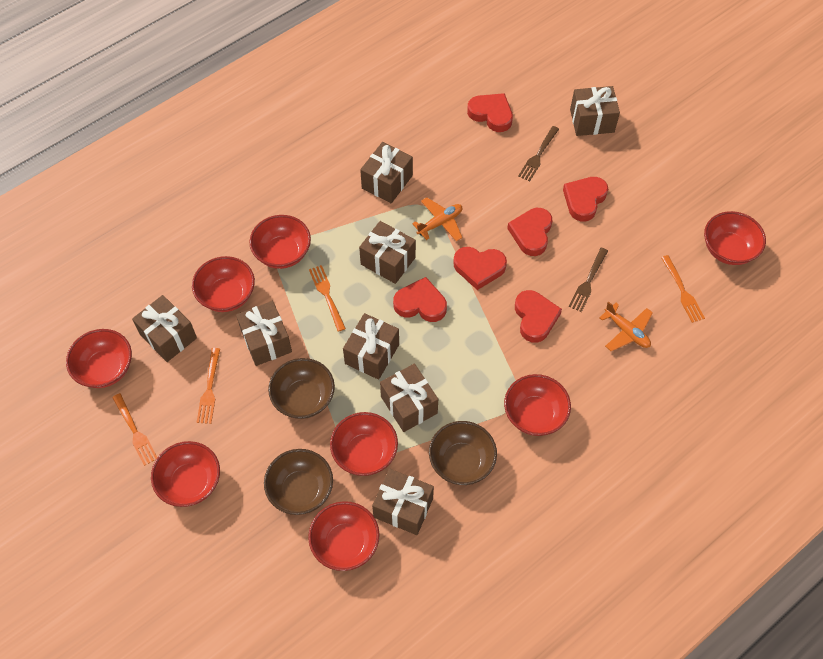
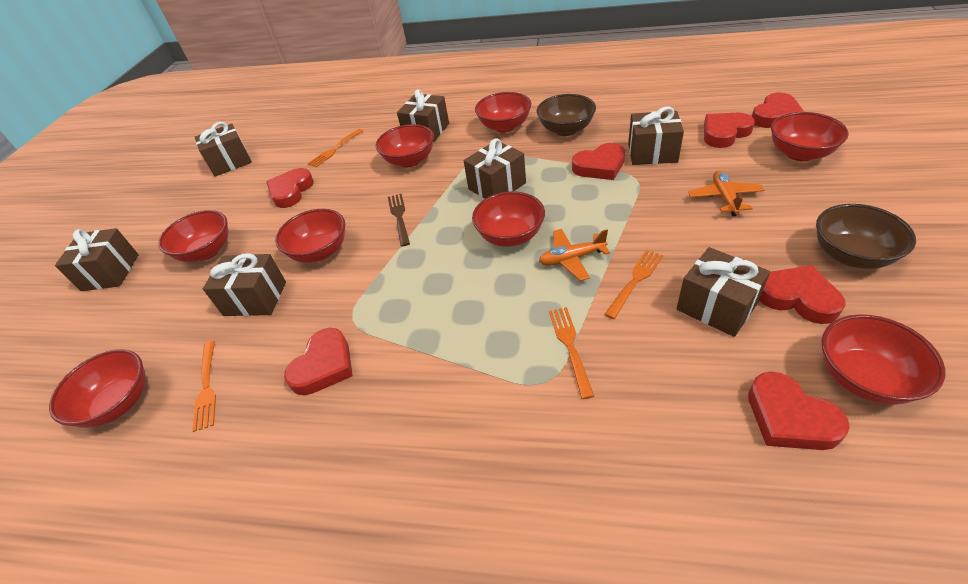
brown bowl: [264,449,333,515] [268,358,335,419] [429,421,497,485] = 3 -> [537,94,596,136] [816,204,916,269] = 2
brown fork: [518,126,559,181] [569,248,608,312] = 2 -> [388,194,410,246] = 1
brown gift: [132,295,197,362] [236,301,292,366] [343,313,399,380] [359,221,416,284] [360,142,413,203] [372,468,434,535] [380,364,438,432] [570,86,620,136] = 8 -> [55,228,139,291] [195,122,252,177] [203,253,286,316] [397,89,449,143] [464,138,526,199] [628,107,684,165] [677,247,770,337] = 7
red heart: [393,277,447,322] [453,247,507,290] [467,93,513,132] [507,208,552,256] [515,290,562,343] [563,177,608,222] = 6 -> [266,168,314,208] [284,328,353,395] [572,143,625,180] [704,113,755,148] [748,371,850,450] [752,93,804,128] [759,265,845,324] = 7

